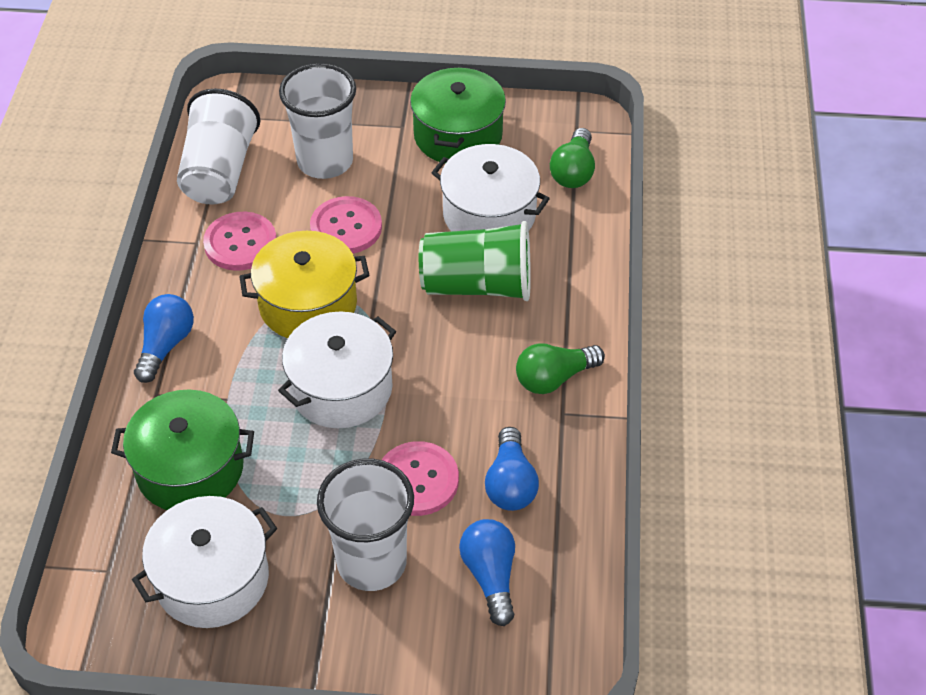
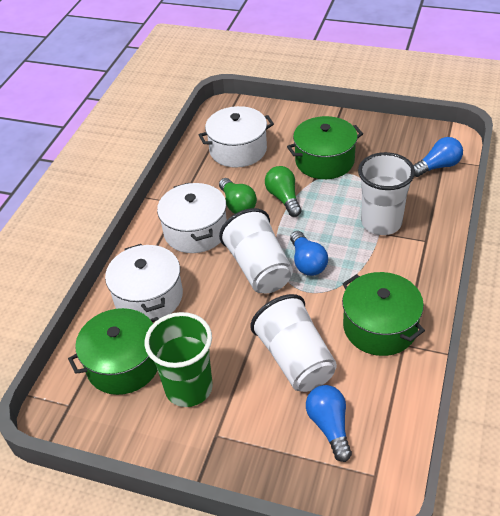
green pot: [111,389,254,510] [410,66,506,164] = 2 -> [68,308,158,395] [287,116,363,179] [342,272,425,356] = 3
pink button: [203,212,277,271] [310,196,382,254] [382,441,459,516] = 3 -> none = 0
yellow pot: [239,231,369,338] = 1 -> none = 0

